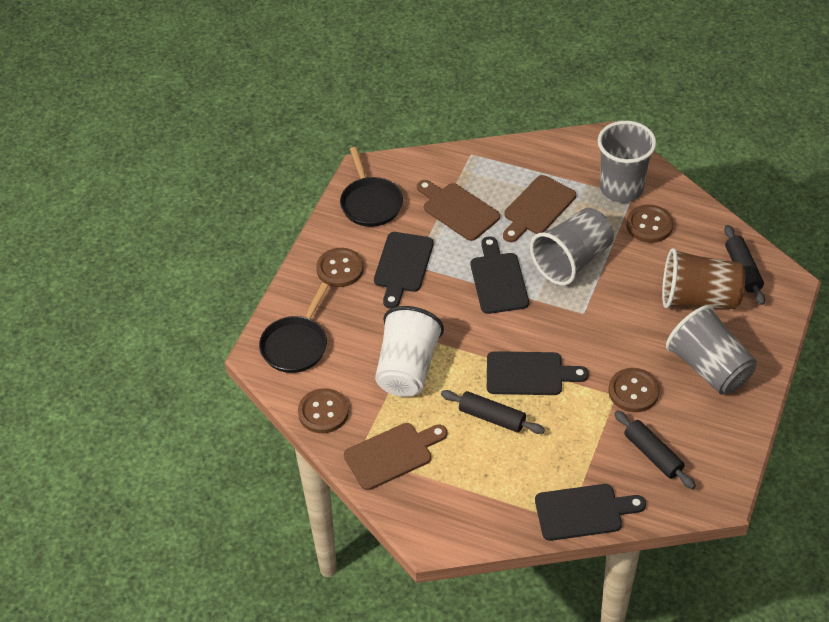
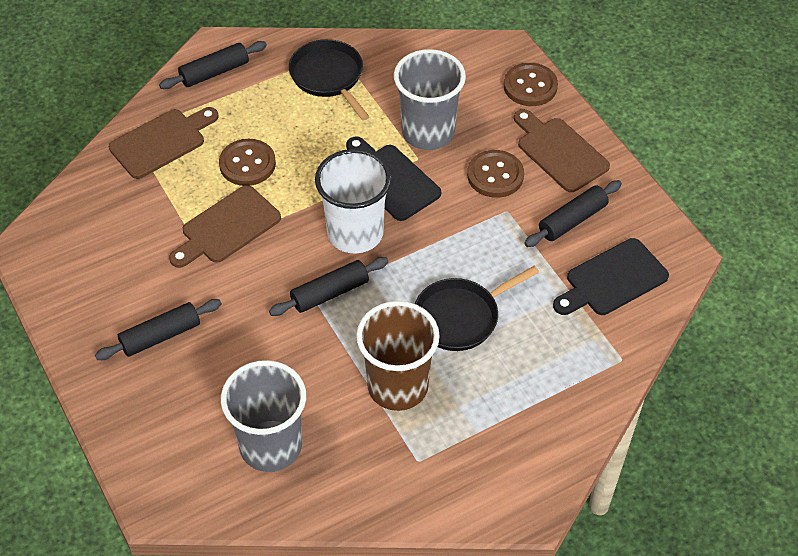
black cutting board: [374,232,434,309] [471,236,529,314] [487,351,589,395] [535,484,646,541] = 4 -> [346,136,441,221] [553,238,669,315] = 2
black rolling pin: [441,390,545,434] [614,410,696,489] [724,225,765,305] = 3 -> [95,299,222,360] [159,41,267,89] [269,257,389,316] [524,180,622,247] = 4
brown button: [298,388,349,433] [316,248,364,287] [608,368,660,412] [626,205,673,243] = 4 -> [219,139,276,186] [467,150,524,198] [504,63,558,106] = 3
grey cup: [530,208,614,286] [598,121,656,203] [666,305,757,395] = 3 -> [221,360,306,472] [394,49,466,150] = 2

